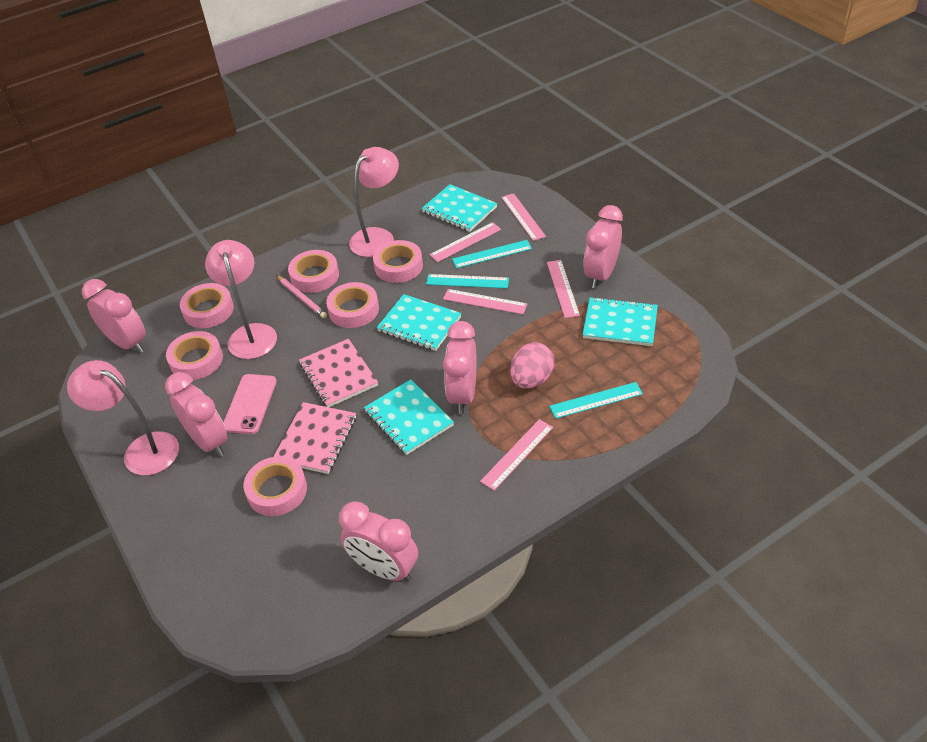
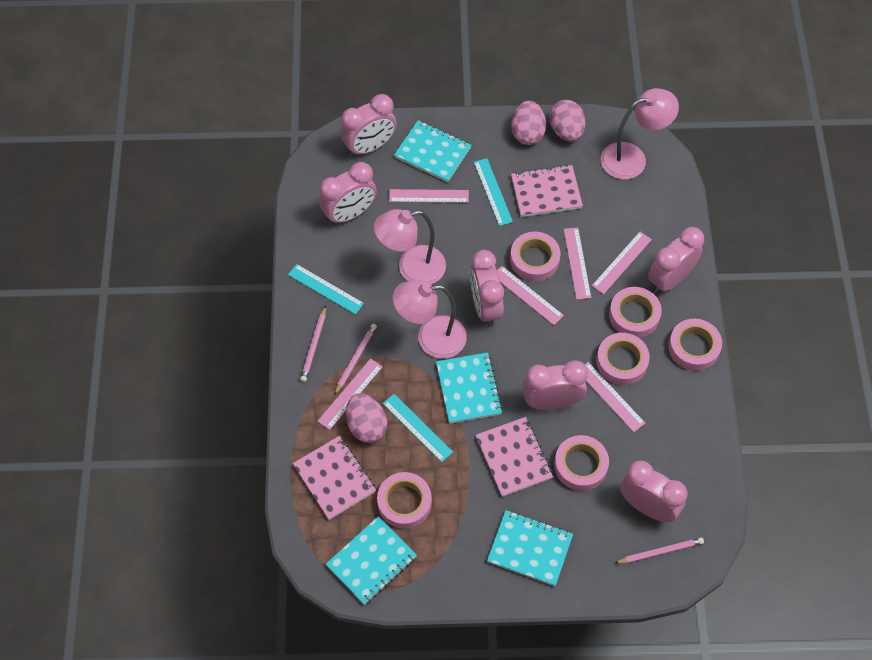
pink clock: [82,279,146,353] [165,372,227,457] [339,501,418,582] [443,321,476,414] [583,205,623,289] = 5 -> [319,162,377,225] [340,94,397,157] [470,250,504,327] [523,360,588,410] [620,460,688,523] [648,227,704,294] = 6
pink egg: [510,342,554,389] = 1 -> [346,393,387,443] [511,101,546,145] [549,100,585,141] = 3
pink notebook: [273,402,356,474] [299,339,378,407] = 2 -> [293,436,376,520] [476,417,553,497] [511,164,583,217] = 3
pink pencil: [276,275,327,318] = 1 -> [300,306,326,382] [334,324,377,396] [615,538,704,564] = 3
pink phone: [223,374,277,434] = 1 -> none = 0
pink ruler: [429,222,501,262] [443,289,527,314] [480,419,553,491] [501,193,546,241] [547,260,580,318] = 5 -> [318,358,383,430] [389,189,469,203] [497,266,564,325] [564,227,591,300] [585,362,645,432] [592,232,652,294] = 6

